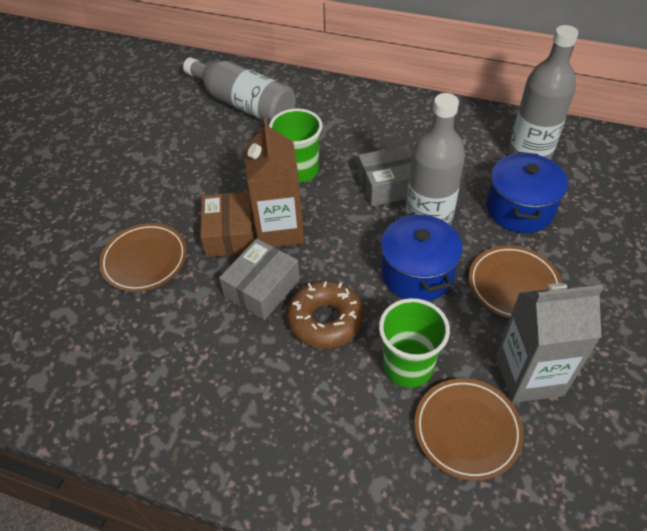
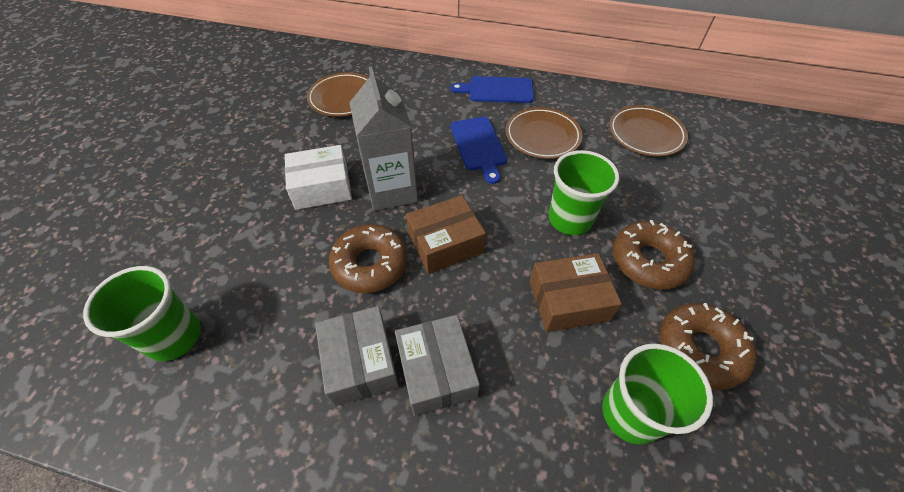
blue cutting board: none = 0 -> [451,76,534,103] [451,117,507,184] = 2
blue pot: [381,212,463,301] [486,152,568,233] = 2 -> none = 0
brown box: [200,191,255,257] = 1 -> [406,195,486,274] [530,253,622,332] = 2
brown carton: [244,118,304,247] = 1 -> none = 0
brown donut: [287,281,364,349] = 1 -> [329,224,408,293] [613,220,695,289] [660,303,757,390] = 3
green cup: [269,108,323,183] [379,298,450,388] = 2 -> [83,266,201,361] [548,150,619,235] [602,344,713,445] = 3
grey bottle: [183,57,296,123] [406,93,465,225] [508,25,579,160] = 3 -> none = 0
white box: none = 0 -> [285,145,352,210] = 1

